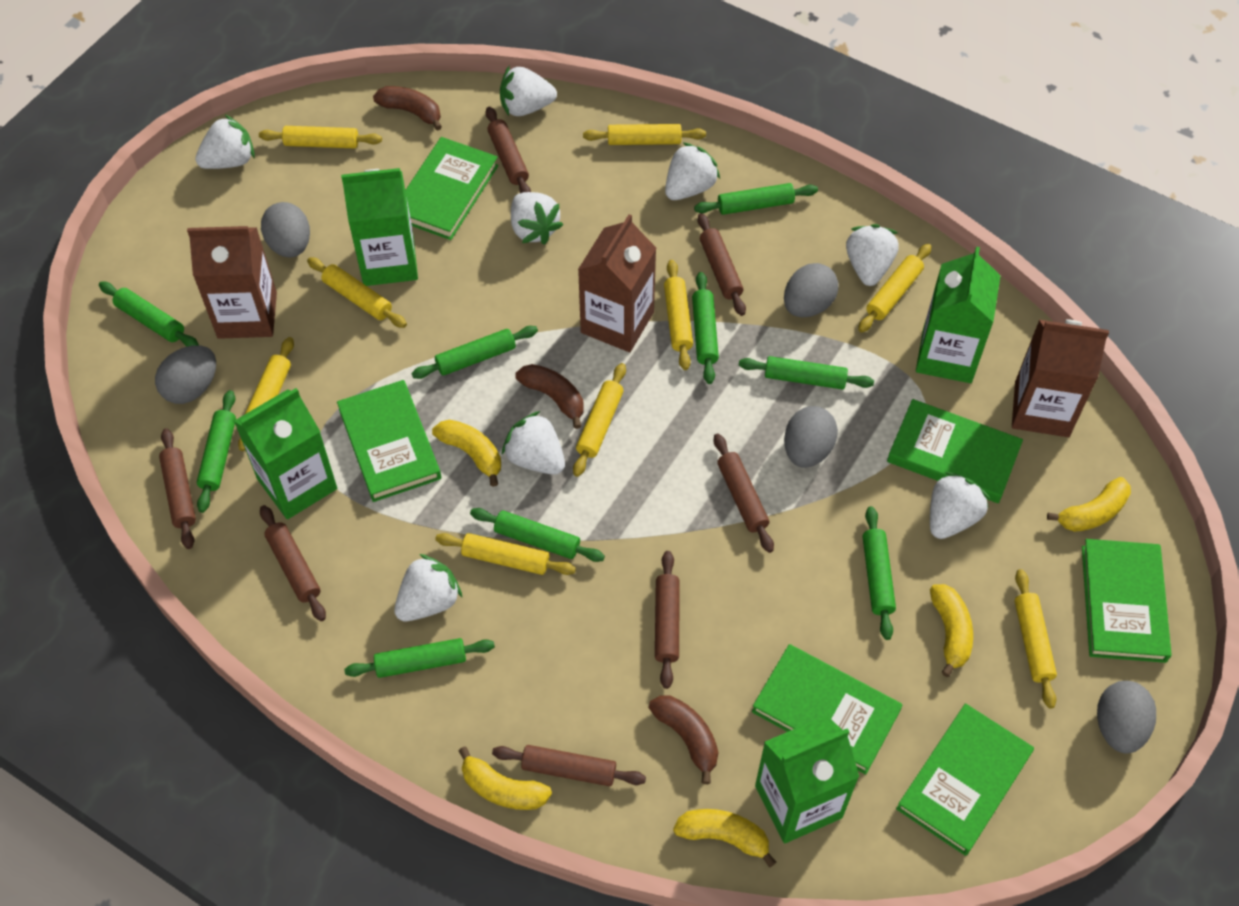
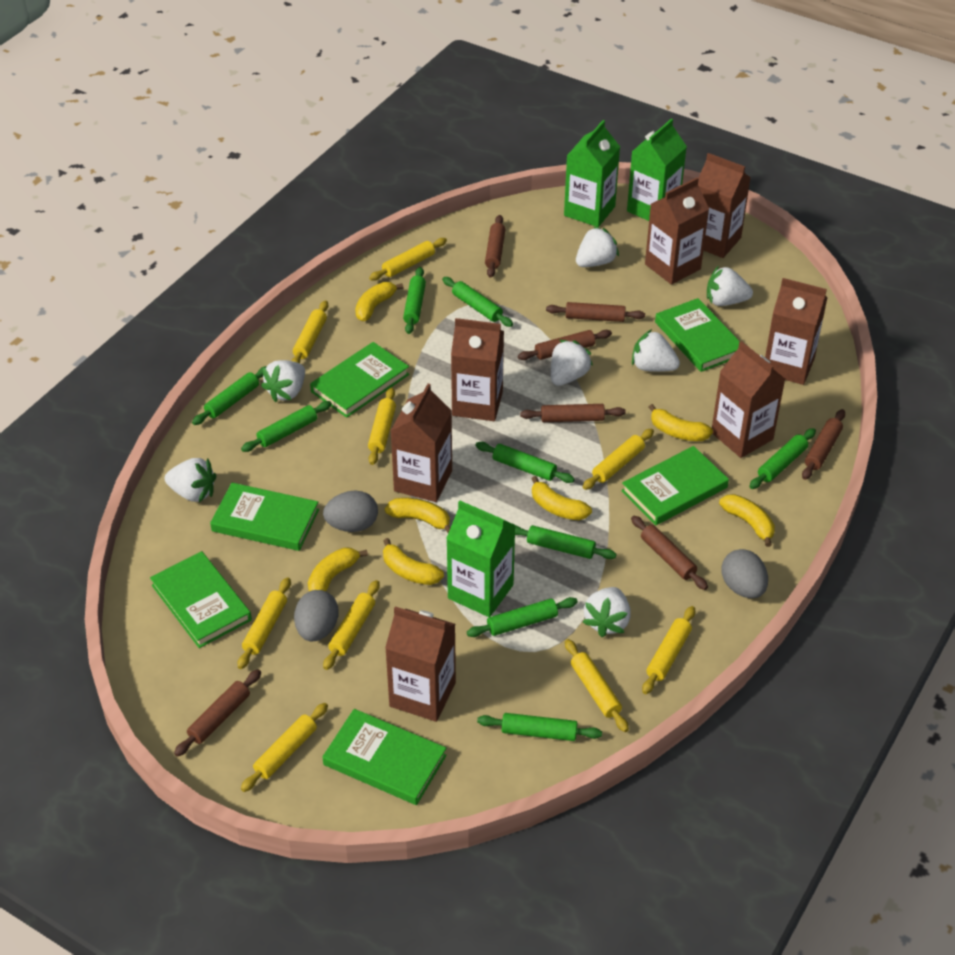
brown banana: [373,86,442,131] [515,364,584,429] [649,695,718,784] = 3 -> none = 0
brown carton: [187,226,277,339] [578,214,656,352] [1012,319,1109,437] = 3 -> [385,607,456,722] [391,384,452,502] [451,318,504,421] [645,178,709,285] [698,153,751,258] [712,341,785,458] [765,278,828,385] = 7
green carton: [234,388,337,519] [341,168,418,286] [755,715,859,843] [916,247,1001,383] = 4 -> [446,501,515,617] [564,120,620,227] [627,119,687,221] = 3
grey egg: [155,345,216,404] [261,202,310,257] [784,263,839,317] [784,406,838,468] [1097,681,1156,754] = 5 -> [294,590,339,641] [323,490,378,532] [721,549,768,598] = 3
white strawberry: [195,115,255,169] [394,554,462,621] [500,66,557,116] [502,411,565,475] [511,192,563,244] [665,142,720,200] [846,224,899,286] [930,472,990,539] = 8 -> [164,458,217,502] [261,360,305,402] [551,340,593,386] [576,226,619,267] [583,587,631,637] [632,329,680,372] [707,266,753,306] = 7
yellow banana: [432,420,501,487] [459,746,552,810] [673,809,776,867] [930,584,973,677] [1047,477,1131,532] = 5 -> [308,547,368,591] [355,282,404,321] [383,538,444,585] [385,498,451,533] [531,476,592,520] [649,404,713,441] [719,494,775,547] = 7

